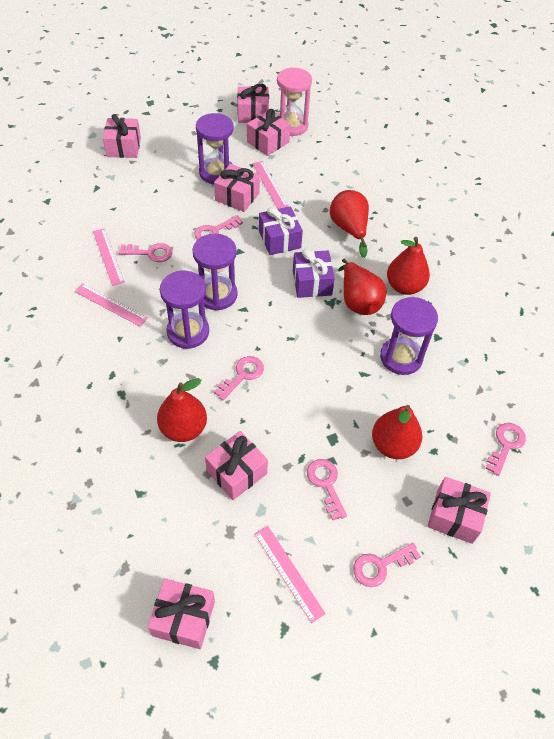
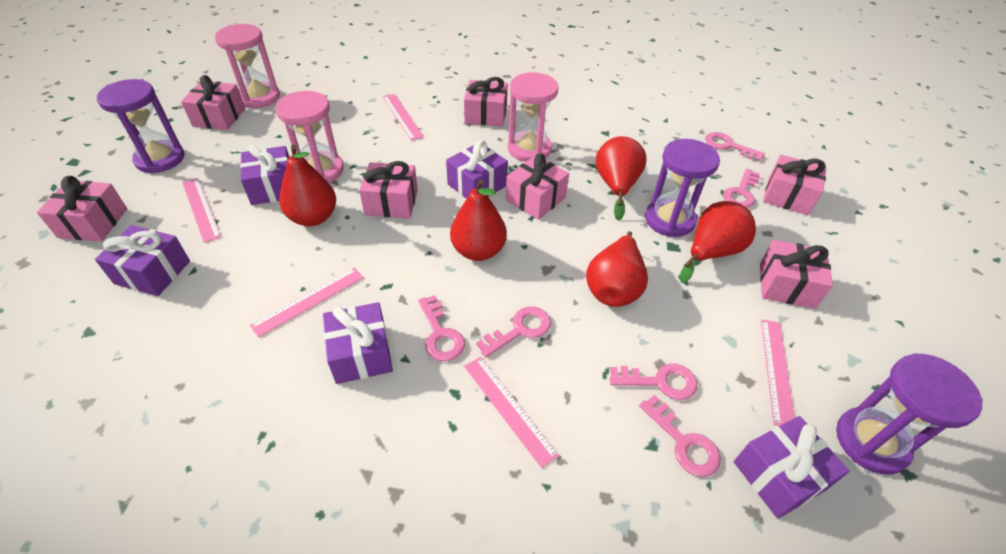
pink hourglass: [277,67,312,136] = 1 -> [215,24,280,108] [275,91,344,183] [508,72,559,162] = 3
pink ruler: [75,283,148,326] [93,228,125,286] [252,161,289,209] [254,526,326,623] = 4 -> [182,178,221,243] [250,268,364,337] [383,94,424,141] [464,357,559,468] [761,319,795,426] = 5
purple gift: [259,206,303,255] [293,249,335,298] = 2 -> [95,225,190,296] [240,144,289,205] [323,302,393,384] [446,140,508,199] [734,416,849,519] = 5
purple hourglass: [160,271,209,349] [192,234,238,311] [196,113,234,184] [380,297,438,375] = 4 -> [97,79,185,173] [645,139,720,237] [836,353,983,474] = 3

